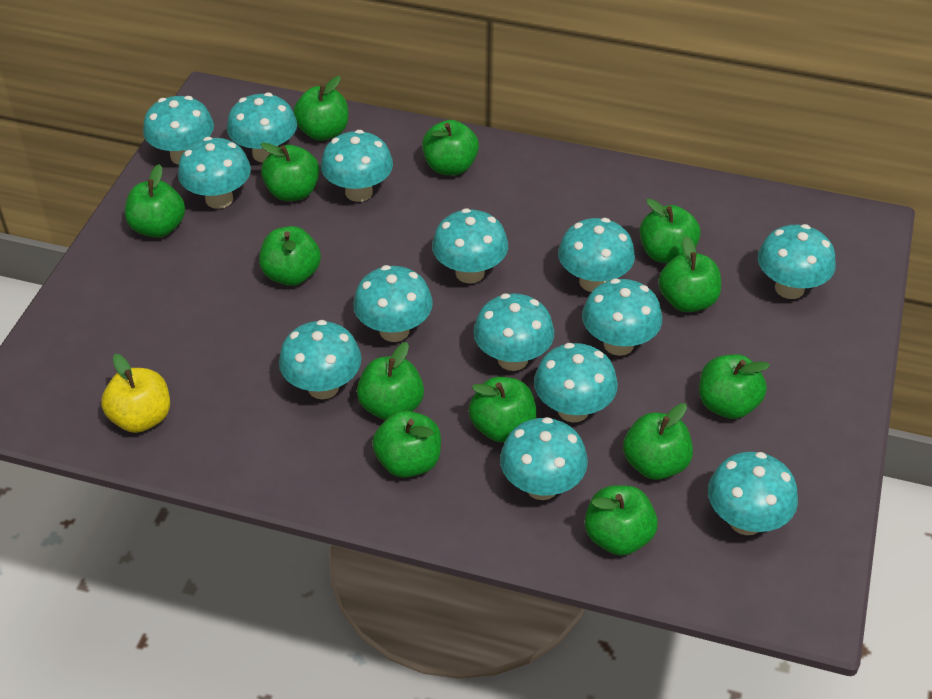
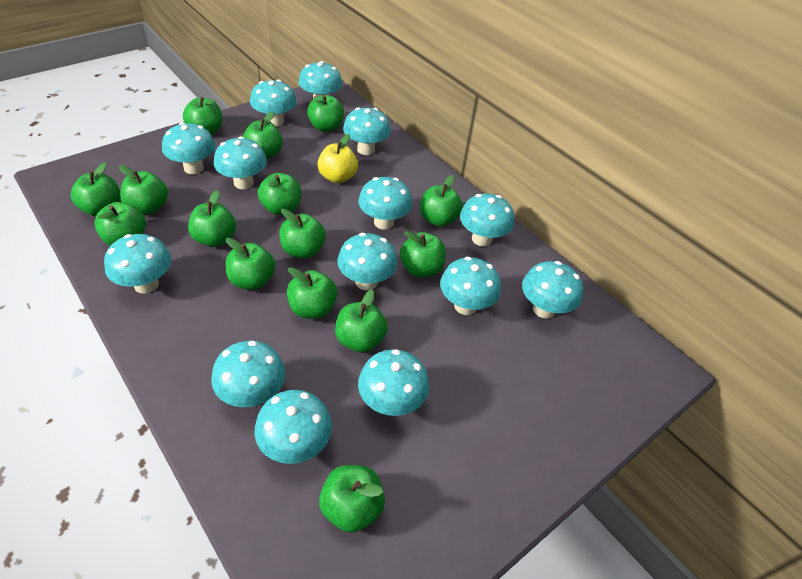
green apple: [125,164,185,238] [259,226,321,286] [260,142,319,201] [293,76,348,141] [357,342,424,420] [372,410,441,478] [422,120,479,175] [469,377,537,442] [585,485,658,556] [623,403,693,480] [640,199,701,263] [659,236,721,312] [699,354,770,419] = 13 -> [71,163,120,216] [95,202,146,246] [119,165,168,214] [183,97,222,135] [188,190,236,247] [226,238,275,290] [243,112,283,159] [258,173,301,215] [279,209,326,258] [287,267,338,319] [307,95,344,132] [319,465,385,533] [335,290,388,352] [400,231,446,277] [420,175,463,227] = 15

